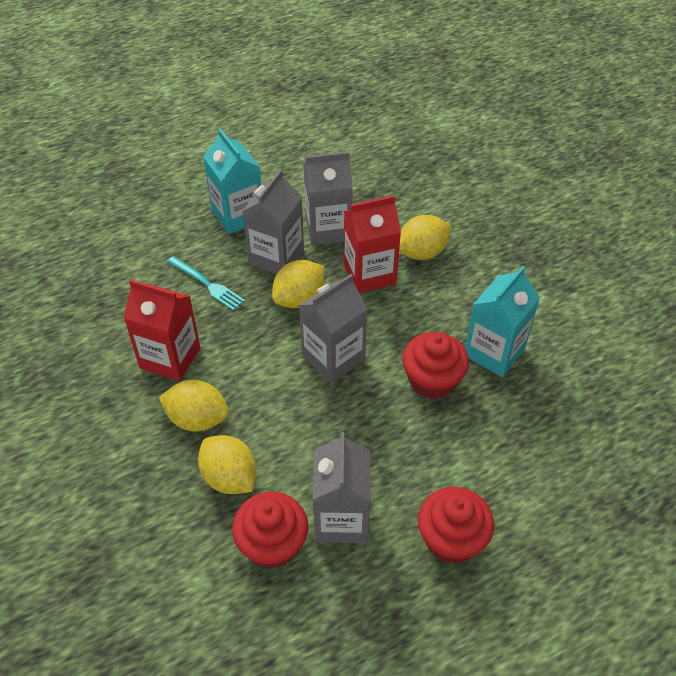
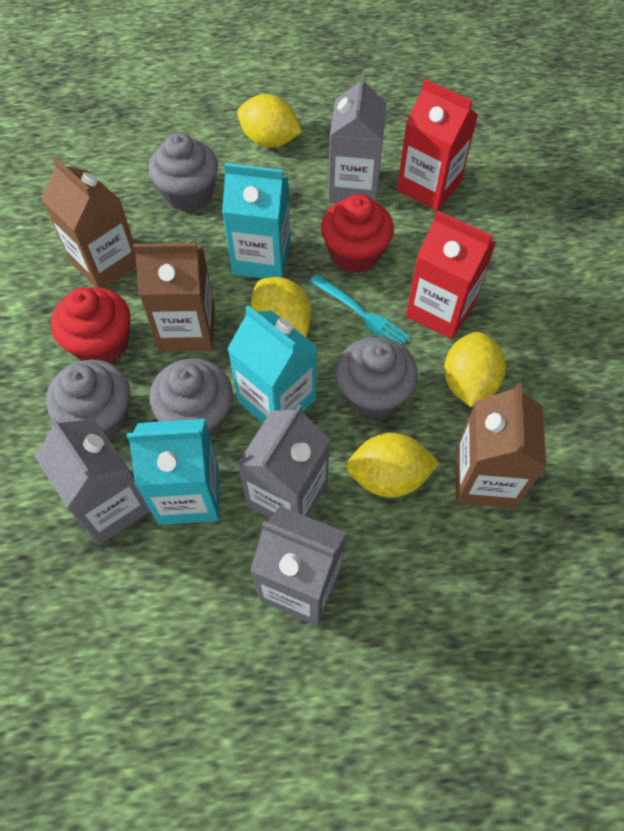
brown carton: none = 0 -> [41,157,136,288] [133,243,215,351] [456,383,546,508] = 3
grey cupcake: none = 0 -> [46,359,130,438] [149,133,218,211] [149,358,233,437] [336,337,418,418] = 4
red cupcake: [232,492,308,569] [402,332,469,399] [418,487,494,564] = 3 -> [51,287,130,363] [321,194,394,273] = 2
turquoise carton: [203,128,261,234] [465,266,540,377] = 2 -> [127,419,219,525] [222,163,291,279] [227,305,317,423] = 3

